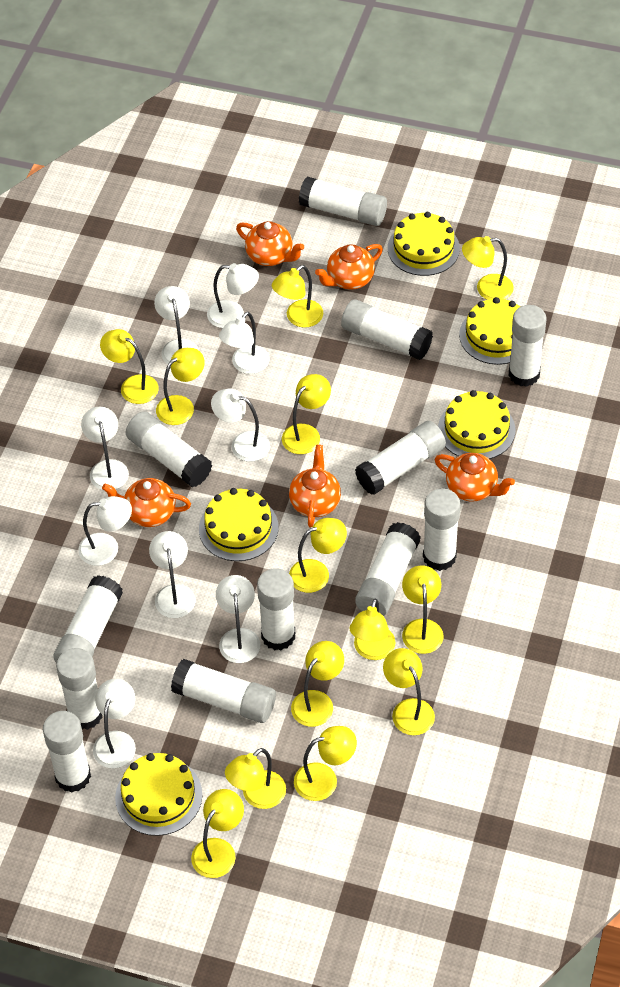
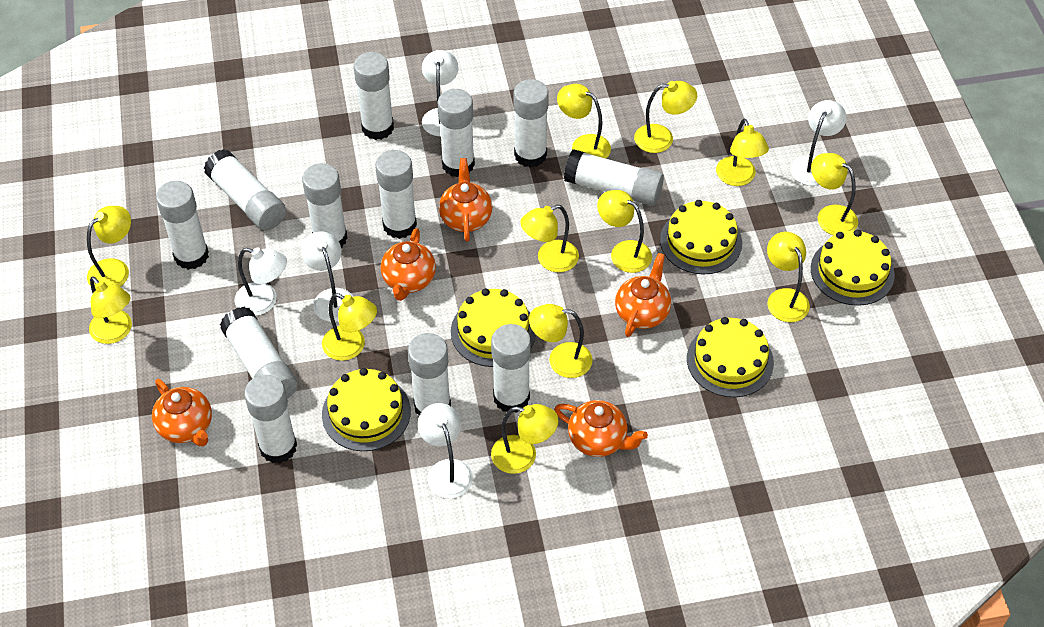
white lamp: [78,496,132,566] [81,407,129,490] [93,679,136,768] [149,531,195,618] [154,286,198,364] [207,263,259,328] [211,388,270,462] [216,575,260,663] [219,312,270,374] = 9 -> [235,248,287,316] [301,231,353,322] [418,403,473,499] [422,50,458,136] [790,100,847,186] = 5
yellow lamp: [100,329,159,404] [156,348,205,425] [191,789,244,878] [225,748,286,809] [272,265,324,328] [282,374,331,454] [289,518,347,593] [291,641,344,727] [294,726,357,801] [349,598,396,660] [383,648,435,735] [402,565,443,654] [462,236,514,300] = 13 -> [87,206,131,289] [89,276,132,344] [322,293,377,361] [491,404,559,474] [520,205,579,272] [529,304,593,378] [557,84,611,158] [597,190,652,273] [634,81,697,153] [716,119,769,186] [767,232,810,322] [811,153,858,235] = 12

